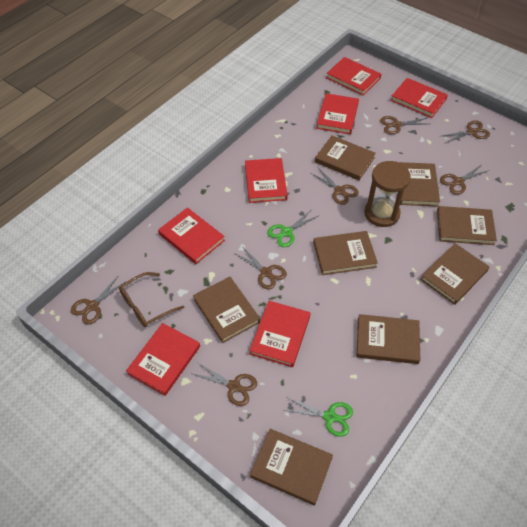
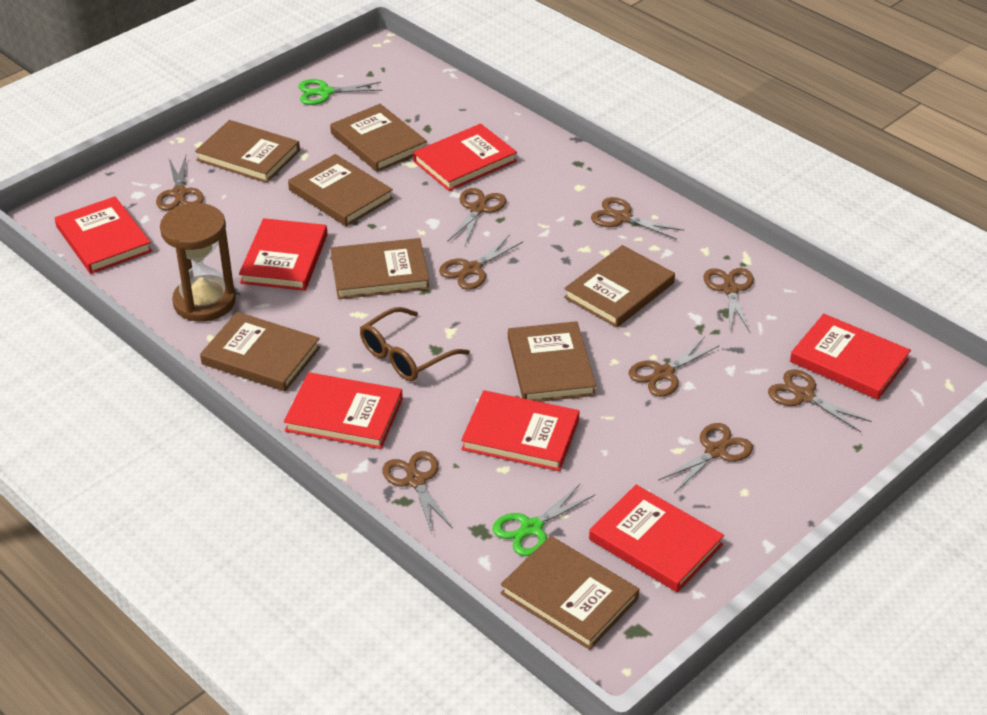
brown scissors: [71,275,127,325] [193,363,257,406] [234,246,287,289] [311,168,359,205] [380,116,428,134] [440,165,490,195] [442,121,490,144] = 7 -> [156,156,204,210] [382,451,453,534] [439,235,523,290] [447,188,506,245] [591,197,684,240] [628,337,720,397] [658,423,753,493] [703,268,754,332] [768,370,872,432] = 9

